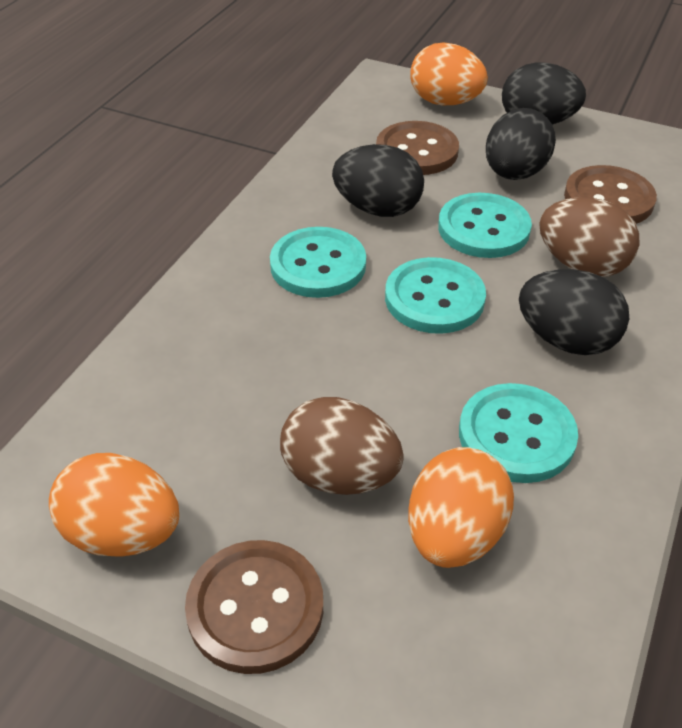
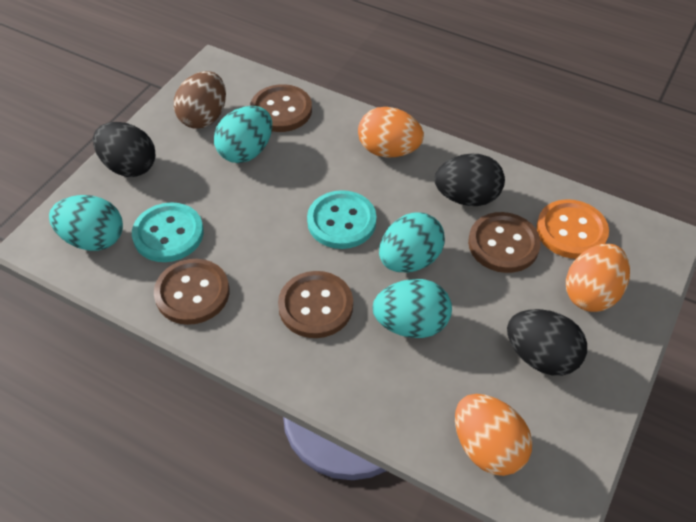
black egg: [332,144,424,217] [486,108,556,180] [502,62,586,125] [519,269,629,355] = 4 -> [93,122,155,177] [435,153,505,206] [507,309,587,376] = 3
brown button: [185,540,323,674] [376,121,459,175] [564,165,657,224] = 3 -> [154,259,229,325] [250,84,312,132] [278,271,353,338] [468,212,541,273] = 4
brown egg: [280,397,404,495] [539,197,639,277] = 2 -> [174,71,226,129] = 1
orange button: none = 0 -> [536,199,609,259] = 1
turquoise button: [270,227,366,298] [385,257,486,334] [438,193,532,258] [459,383,578,483] = 4 -> [132,202,204,262] [307,190,377,249] = 2
turquoise egg: none = 0 -> [49,195,123,251] [214,106,272,163] [372,279,452,338] [379,212,445,273] = 4

